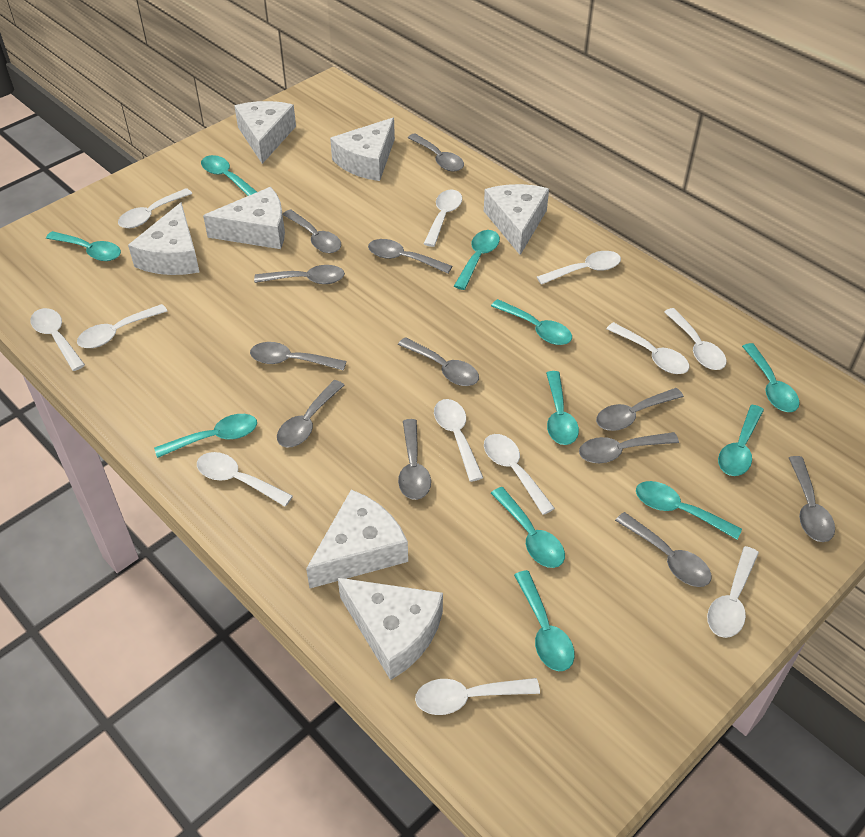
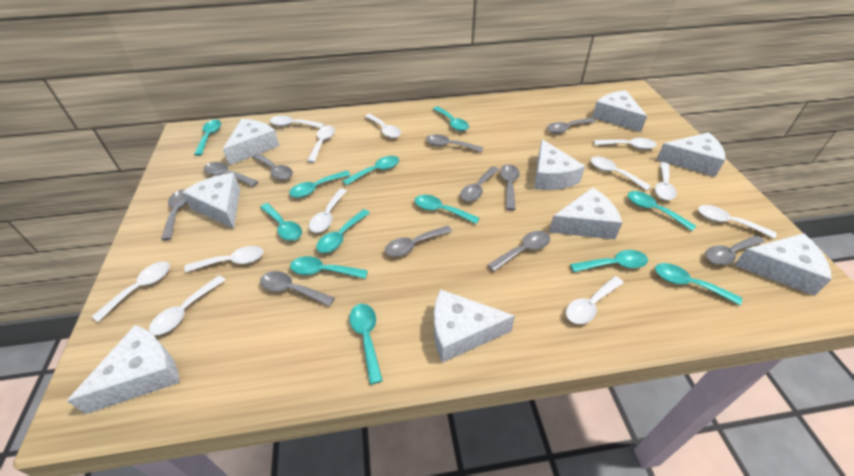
grey spoon: [250,342,346,371] [254,265,345,284] [277,380,344,448] [283,210,341,253] [368,239,452,274] [398,337,479,386] [398,419,431,500] [408,133,464,172] [579,432,679,463] [596,388,684,431] [615,512,712,587] [789,456,835,542] = 12 -> [161,189,187,240] [204,162,258,187] [252,153,293,180] [260,271,335,307] [385,225,452,257] [426,134,483,152] [460,166,499,202] [488,231,550,272] [500,164,519,210] [547,118,596,134] [705,235,765,265] = 11
turquoise spoon: [46,231,121,261] [154,414,257,458] [201,155,257,196] [454,230,500,290] [491,299,572,345] [491,487,565,568] [514,570,575,671] [546,371,579,445] [636,481,742,540] [718,405,764,476] [742,343,800,412] = 11 -> [194,120,221,156] [260,203,302,241] [289,170,350,198] [290,256,368,279] [316,209,370,253] [343,156,399,185] [349,304,383,384] [415,195,479,224] [433,106,469,131] [570,250,648,272] [628,191,696,231] [655,263,742,305] = 12
white cheese: [128,202,200,275] [203,187,285,249] [235,101,296,164] [306,490,408,588] [330,118,395,181] [338,578,443,680] [484,184,549,255] = 7 -> [67,325,180,414] [182,173,240,229] [223,119,280,165] [434,289,515,363] [534,139,585,190] [549,187,622,239] [592,90,647,132] [656,132,725,177] [734,233,832,296] = 9

